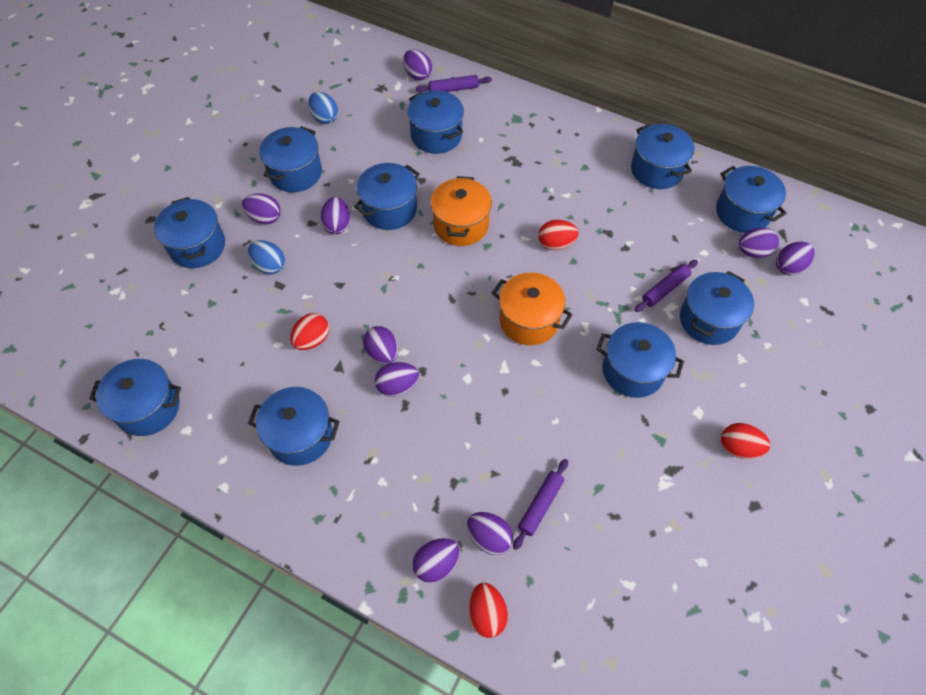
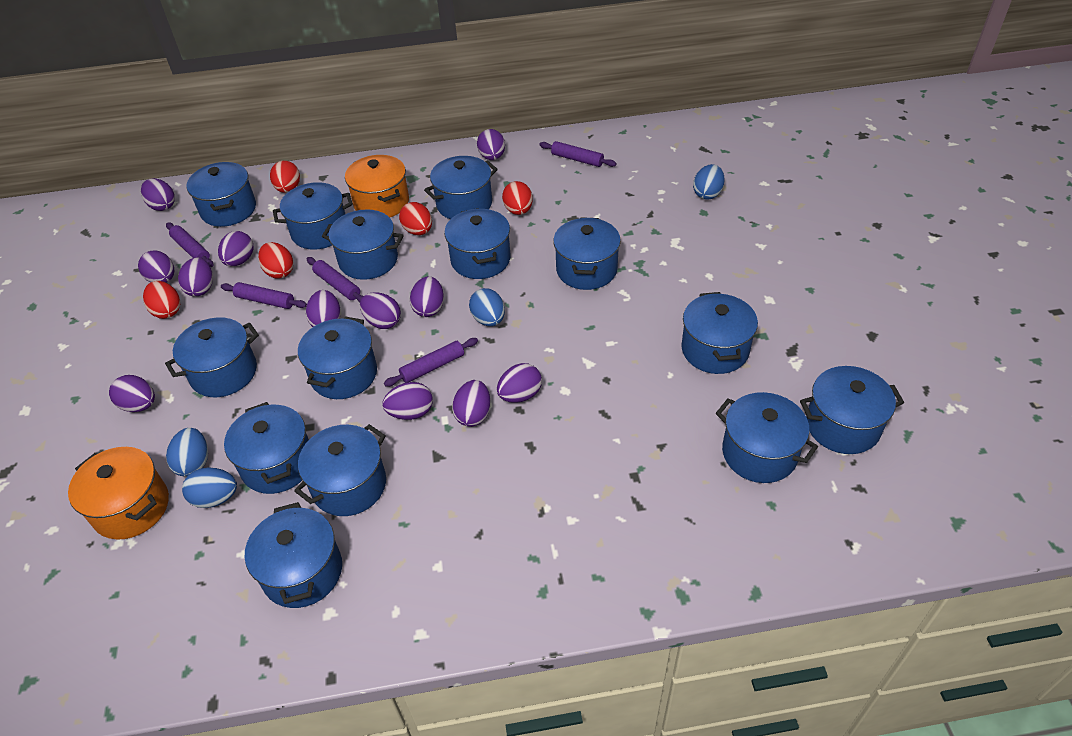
blue egg: [248,240,285,274] [308,92,338,124] = 2 -> [166,428,208,477] [182,468,237,508] [469,288,505,326] [693,164,725,200] = 4
blue pot: [89,359,181,436] [154,197,225,268] [248,387,340,466] [259,126,322,192] [354,163,420,230] [407,90,464,154] [596,322,684,398] [631,124,694,189] [680,271,754,345] [716,166,787,233] = 10 -> [165,317,259,397] [186,162,256,227] [224,402,309,494] [245,502,342,608] [273,182,353,250] [294,424,386,516] [298,316,377,399] [322,210,404,280] [424,156,498,219] [444,208,511,279] [553,217,621,290] [681,292,758,374] [716,392,818,483] [800,366,904,454] = 14
purple egg: [242,193,281,224] [320,197,350,234] [363,326,398,365] [375,362,419,397] [403,49,432,80] [412,538,459,583] [467,512,513,555] [738,227,779,258] [776,242,815,275] = 9 -> [109,375,155,412] [138,250,174,283] [141,178,175,211] [178,257,213,297] [218,231,253,266] [306,290,341,327] [360,292,401,329] [383,382,433,420] [410,276,444,317] [452,380,491,427] [477,129,505,160] [497,363,542,403] = 12
purple rolling pin: [416,75,492,92] [513,459,568,550] [635,259,698,312] = 3 -> [166,222,213,267] [221,282,307,309] [306,257,363,303] [384,338,478,386] [539,141,616,167] = 5
red egg: [290,313,329,350] [468,583,508,638] [538,220,579,250] [721,423,770,459] = 4 -> [143,281,180,319] [258,242,293,279] [270,161,300,193] [399,202,432,235] [502,181,533,215] = 5

